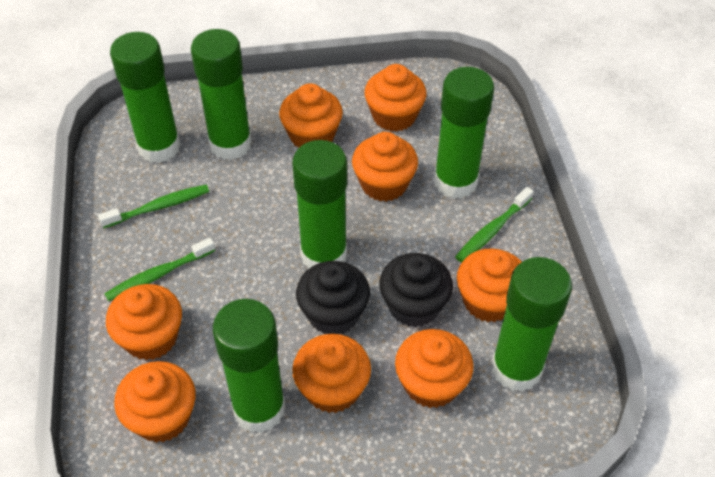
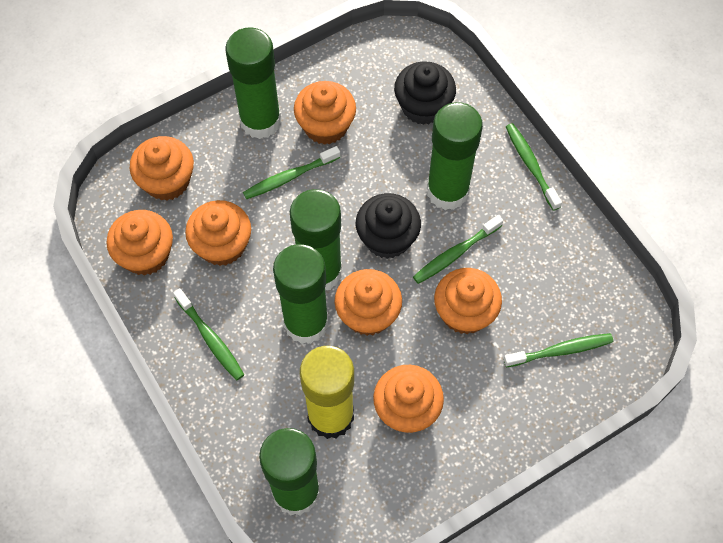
green glue stick: [110,32,181,163] [191,29,252,160] [213,299,286,433] [292,140,347,269] [434,67,494,199] [492,257,572,392] = 6 -> [225,27,281,139] [259,428,320,516] [273,244,328,344] [290,189,342,290] [427,102,483,210] = 5
green toothbrush: [98,185,209,228] [104,237,215,301] [455,187,533,262] = 3 -> [173,288,244,380] [243,146,340,199] [413,215,503,284] [504,333,613,368] [506,123,562,211] = 5
orange cupcake: [106,284,182,360] [114,361,196,442] [279,83,343,148] [292,334,371,413] [352,132,418,202] [364,64,427,132] [395,329,473,408] [457,248,522,322] = 8 -> [106,210,173,276] [130,136,194,201] [185,200,251,266] [294,81,356,145] [334,269,402,336] [373,365,444,433] [434,268,502,334] = 7
yellow glue stick: none = 0 -> [300,346,354,439] = 1

